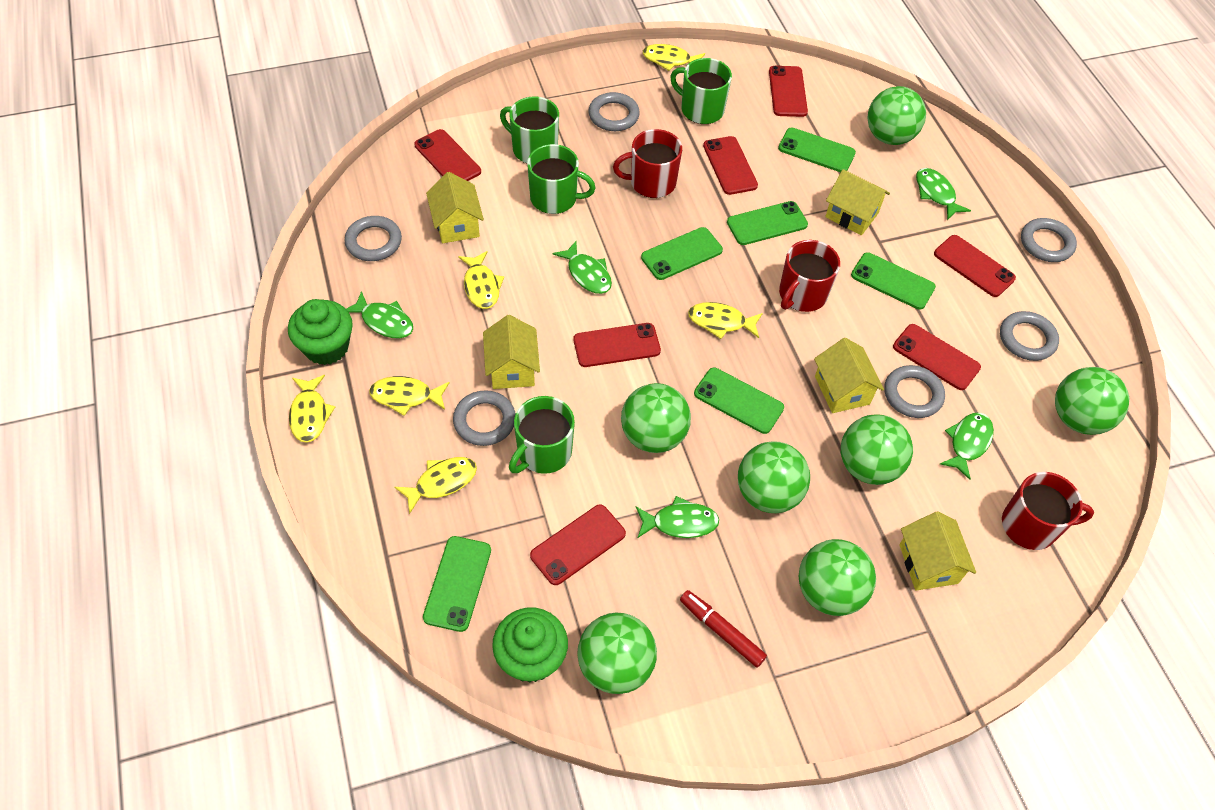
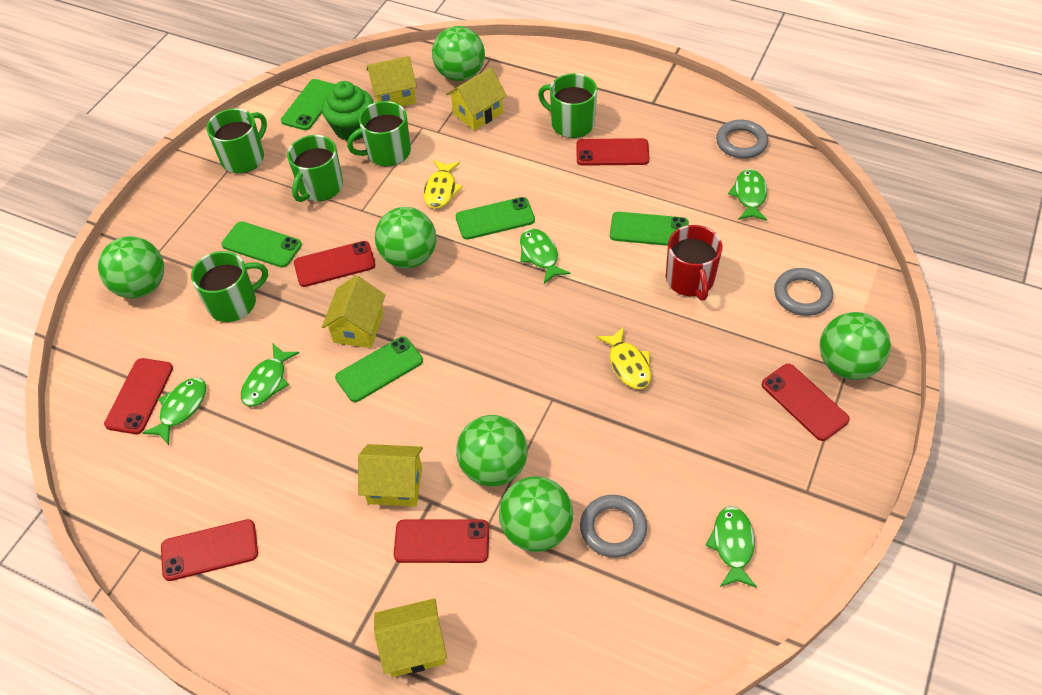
green ball: [577,613,657,694] [621,383,691,453] [738,441,810,513] [798,539,876,616] [841,414,913,485] [867,86,926,145] [1055,367,1129,435] = 7 -> [98,236,164,298] [375,207,436,268] [432,26,485,81] [456,415,528,487] [499,476,573,552] [819,312,891,380] = 6
green cupcake: [288,299,353,365] [492,607,568,683] = 2 -> [322,81,374,141] = 1
green mug: [500,96,559,163] [509,396,575,474] [527,144,596,214] [670,58,732,124] = 4 -> [191,251,268,322] [207,108,267,174] [287,135,343,202] [347,101,411,166] [538,73,597,138] = 5
green phone: [423,536,491,632] [641,227,723,280] [694,368,784,434] [727,201,808,245] [778,128,856,172] [851,252,936,310] = 6 -> [222,221,302,268] [281,79,335,130] [335,336,423,402] [456,197,535,240] [610,212,689,246] = 5
grey ring: [345,216,402,261] [453,390,516,446] [589,92,640,131] [884,365,945,418] [1000,311,1059,361] [1021,218,1077,262] = 6 -> [580,495,647,558] [716,120,768,159] [774,268,833,316] = 3
red marker: [680,590,767,667] = 1 -> none = 0
red mug: [613,129,682,198] [779,240,840,312] [1002,472,1094,550] = 3 -> [666,225,722,301] = 1
red phone: [414,129,481,181] [530,505,626,585] [573,323,661,367] [703,136,758,195] [769,66,808,117] [893,324,981,390] [934,235,1016,297] = 7 -> [104,358,173,434] [161,519,258,581] [294,241,375,287] [394,519,489,563] [576,138,649,166] [762,364,850,441] = 6
yellow fish: [289,375,335,443] [369,376,449,416] [394,457,477,514] [458,251,504,309] [643,44,705,71] [688,302,763,339] = 6 -> [423,160,463,209] [596,327,651,389] = 2

